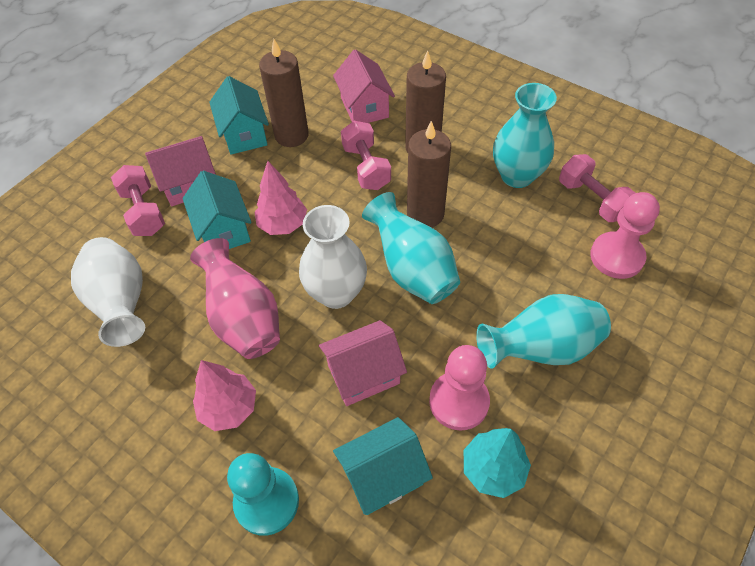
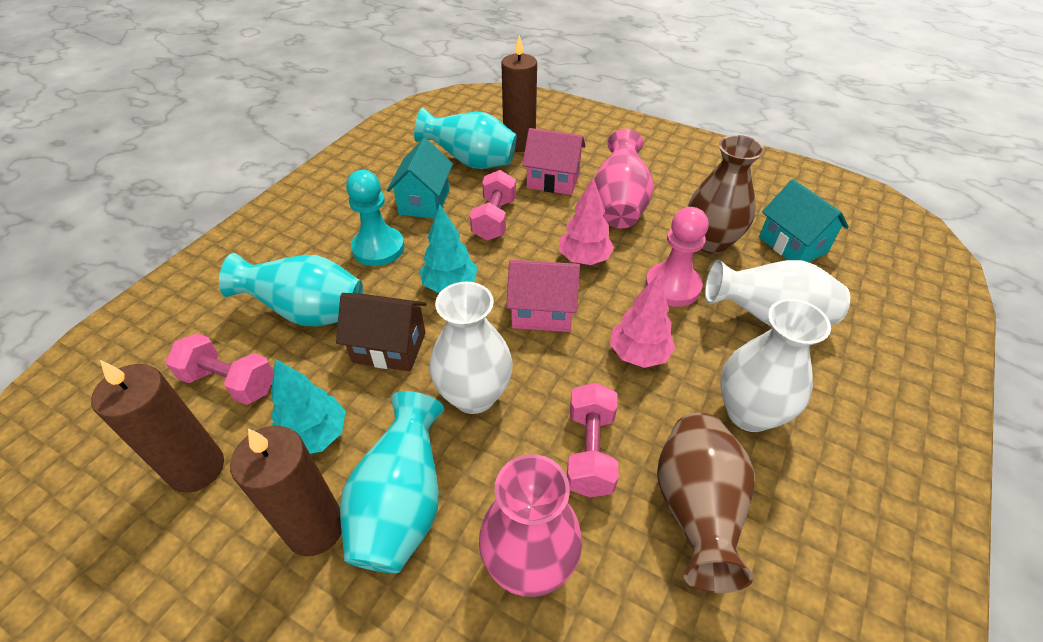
brown house: none = 0 -> [336,293,427,371] = 1
brown vase: none = 0 -> [657,413,754,593] [688,135,764,254] = 2
pink house: [145,136,216,206] [319,320,407,406] [333,49,395,123] = 3 -> [506,260,580,332] [522,128,586,195] = 2
pink pawn: [429,345,490,431] [590,192,660,279] = 2 -> [645,207,709,307] = 1
pink vase: [190,238,280,359] = 1 -> [479,454,582,597] [594,129,654,228] = 2
turquoise house: [183,171,252,249] [209,76,269,155] [333,417,433,515] = 3 -> [387,138,453,218] [759,179,849,262] = 2
turquoise tree: [464,428,531,498] = 1 -> [271,359,346,454] [419,204,477,293] = 2
white vase: [71,237,145,347] [299,205,367,309] = 2 -> [430,282,513,414] [705,260,850,326] [720,299,831,432] = 3

